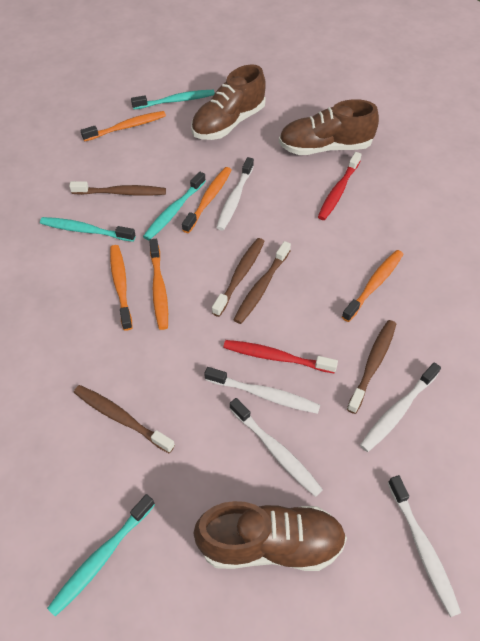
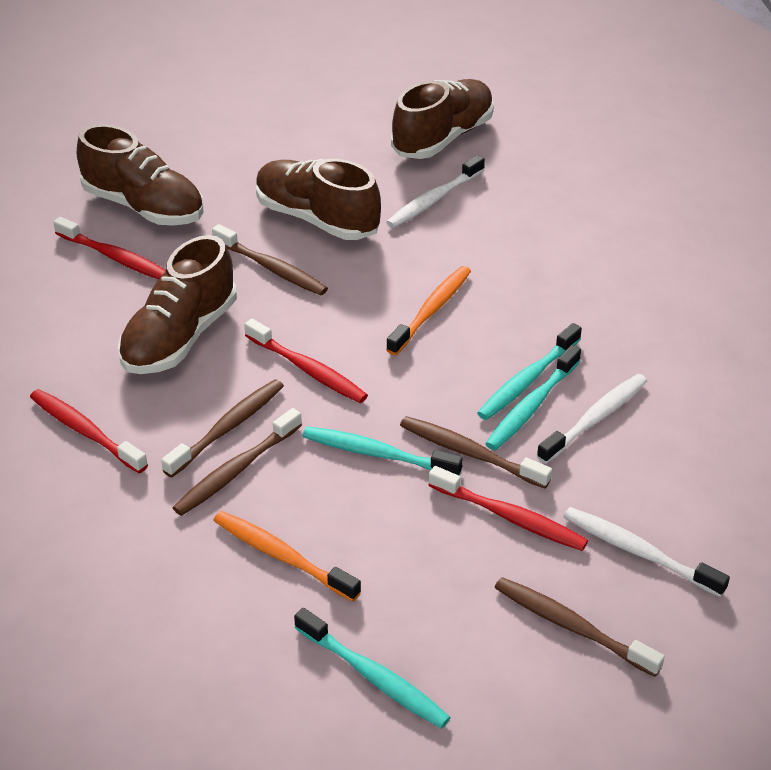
brown shoe: [191,64,266,140] [194,501,347,571] [279,99,379,155] = 3 -> [77,124,203,226] [118,235,237,374] [256,159,381,240] [391,79,494,159] = 4
orange toothbrush: [80,111,166,141] [110,245,133,331] [149,239,168,330] [182,167,232,233] [342,250,404,322] = 5 -> [213,511,361,602] [386,266,471,355] = 2
red toothbrush: [223,340,338,373] [318,152,362,220] = 2 -> [30,389,148,473] [53,217,166,279] [244,319,368,403] [428,466,588,551] = 4
white toothbrush: [204,367,320,414] [216,157,254,231] [230,398,323,497] [360,362,441,452] [388,475,461,617] = 5 -> [386,155,485,228] [537,374,647,464] [563,507,730,597] = 3

